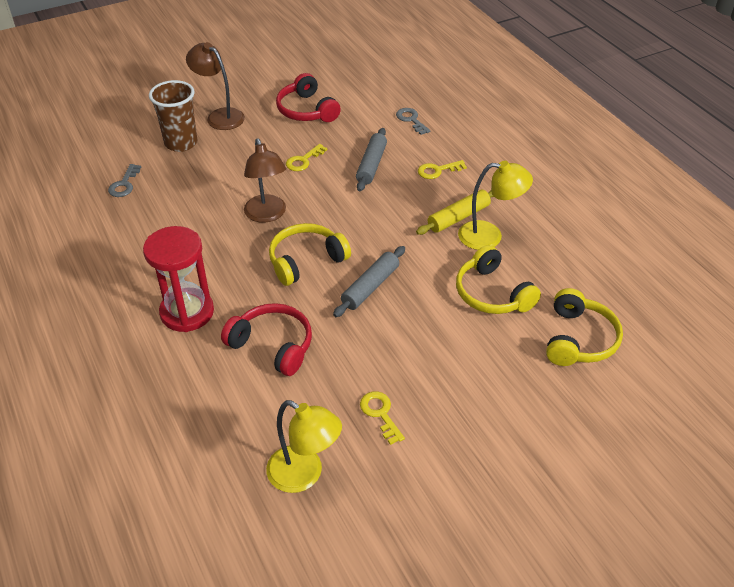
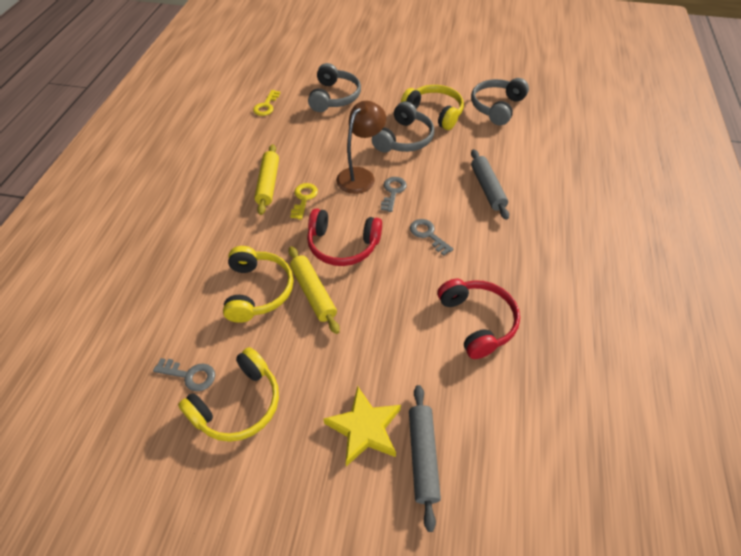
brown cup: [149,80,198,152] = 1 -> none = 0
brown lamp: [186,42,245,130] [244,138,286,223] = 2 -> [336,101,386,194] = 1
grey headphones: none = 0 -> [308,63,361,112] [372,101,434,152] [471,78,529,125] = 3
grey key: [108,164,141,197] [396,108,431,135] = 2 -> [153,358,215,391] [381,177,407,212] [410,219,453,256] = 3
red hourglass: [143,226,214,332] = 1 -> none = 0
yellow key: [286,144,328,171] [360,391,405,445] [418,160,467,179] = 3 -> [253,90,280,116] [290,183,318,220] = 2
yellow lamp: [266,400,342,493] [458,161,533,250] = 2 -> none = 0
yellow rolling pin: [416,190,494,235] = 1 -> [254,144,279,215] [289,246,340,334] = 2
yellow star: none = 0 -> [323,386,401,466] = 1

